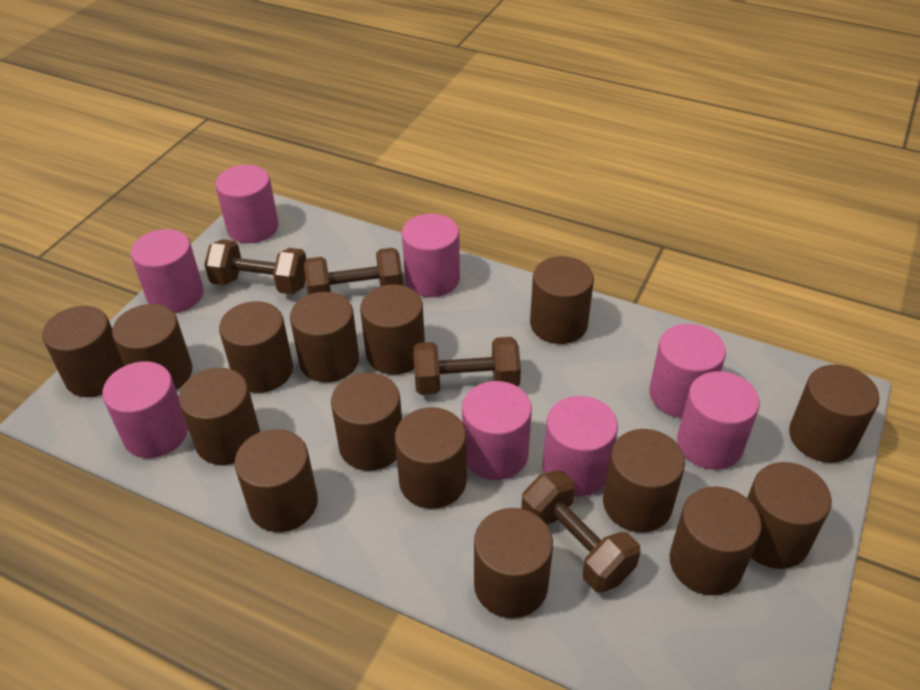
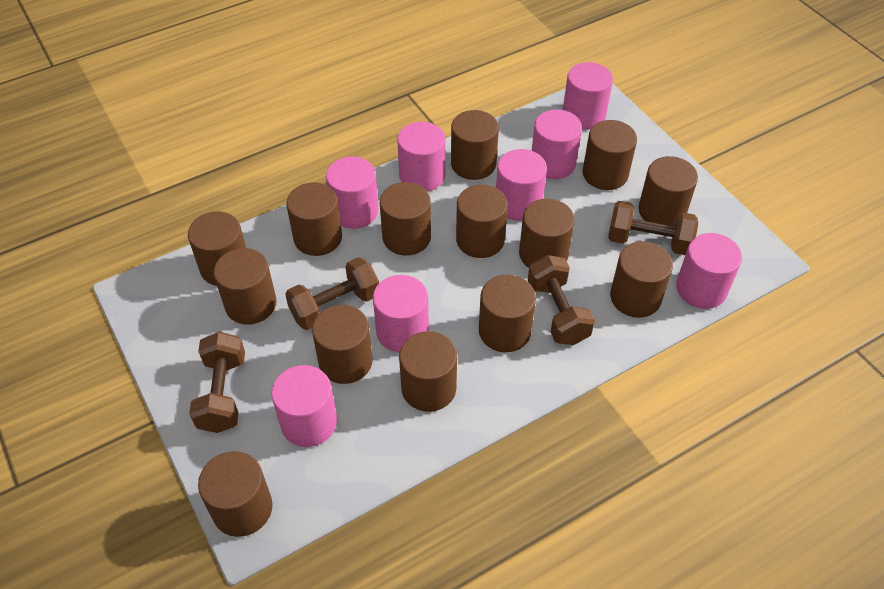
brown cylinder: [42,306,124,397] [112,304,192,390] [179,368,260,465] [219,301,293,393] [235,429,318,532] [290,292,359,383] [331,373,402,471] [360,284,425,375] [395,407,467,509] [474,508,553,618] [530,256,594,344] [603,429,685,533] [670,486,762,595] [747,462,832,569] [789,365,880,463] = 15 -> [188,211,246,286] [198,451,273,537] [214,248,277,325] [286,182,342,256] [312,305,373,384] [380,182,431,255] [399,331,457,412] [451,110,499,180] [456,185,508,258] [479,275,536,352] [519,199,575,268] [582,120,637,190] [610,241,673,318] [639,156,698,226] = 14

